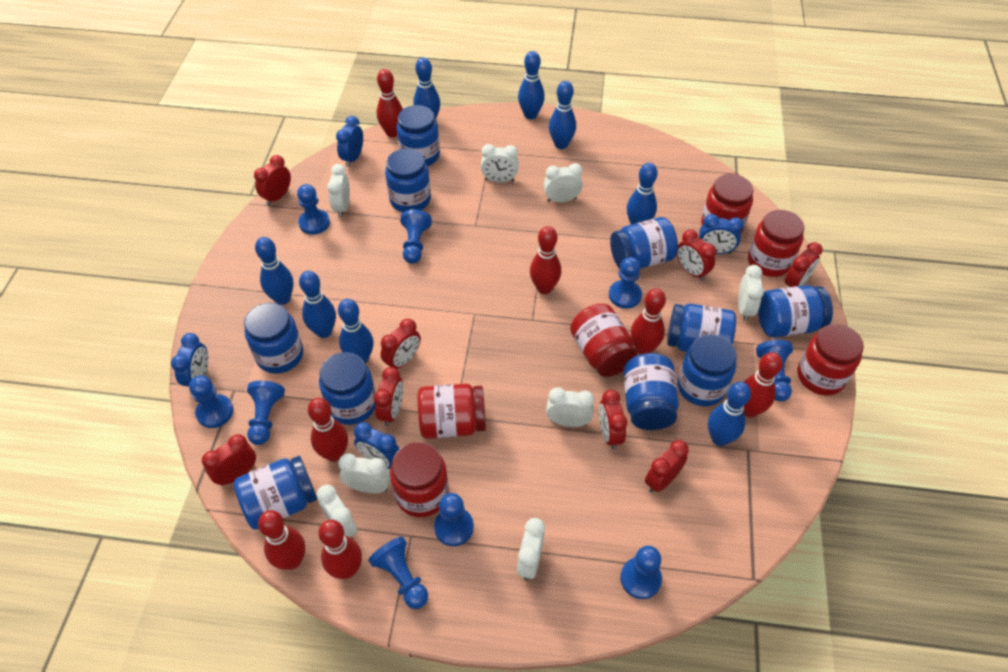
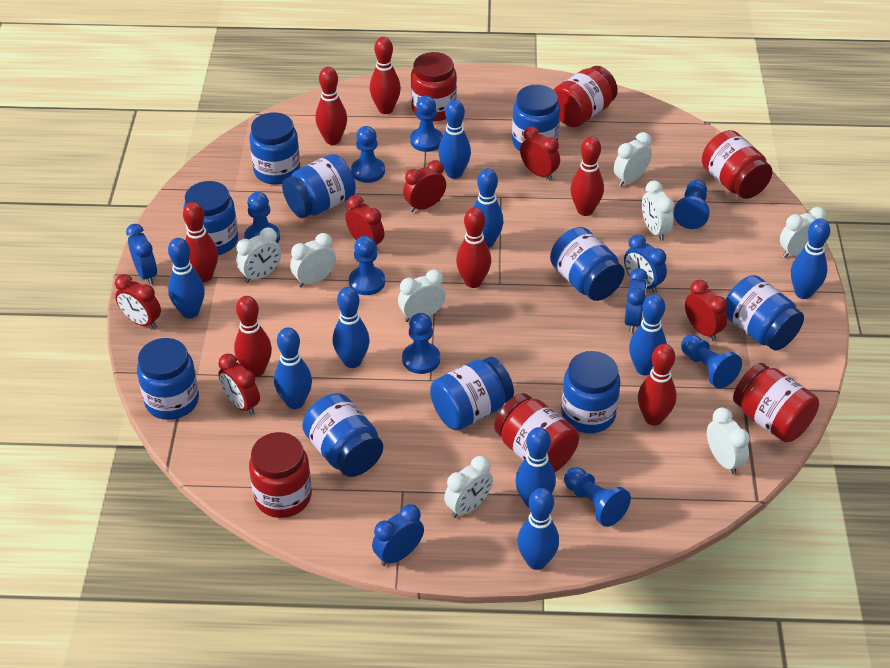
blue bowling pin: [255,237,293,305] [299,271,336,338] [338,299,373,364] [414,57,440,119] [518,51,545,119] [549,81,576,149] [627,163,658,225] [708,382,751,446] = 8 -> [168,238,205,319] [274,327,312,409] [333,287,370,368] [438,100,471,179] [473,168,503,248] [515,427,556,508] [517,488,559,570] [629,294,667,376] [791,218,830,299] = 9
blue pawn: [189,375,233,428] [247,381,285,445] [297,184,330,235] [368,537,428,609] [400,209,432,263] [434,493,474,546] [609,257,642,309] [620,546,662,599] [756,340,793,402] = 9 -> [244,192,280,243] [349,236,385,295] [351,126,385,183] [402,313,440,374] [410,96,443,152] [564,467,631,527] [674,180,710,229] [681,335,742,389] = 8
red clock: [202,434,256,486] [254,155,291,205] [374,367,403,426] [381,319,421,369] [599,390,627,450] [645,440,689,493] [677,229,716,281] [785,242,823,287] = 8 -> [115,274,161,329] [218,354,260,415] [346,195,384,252] [403,160,446,212] [520,126,560,181] [685,280,727,341] = 6

